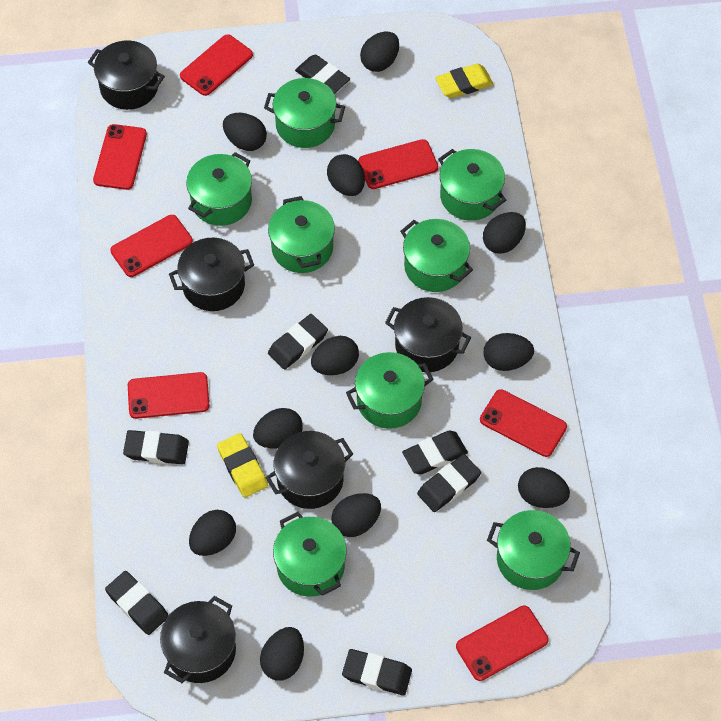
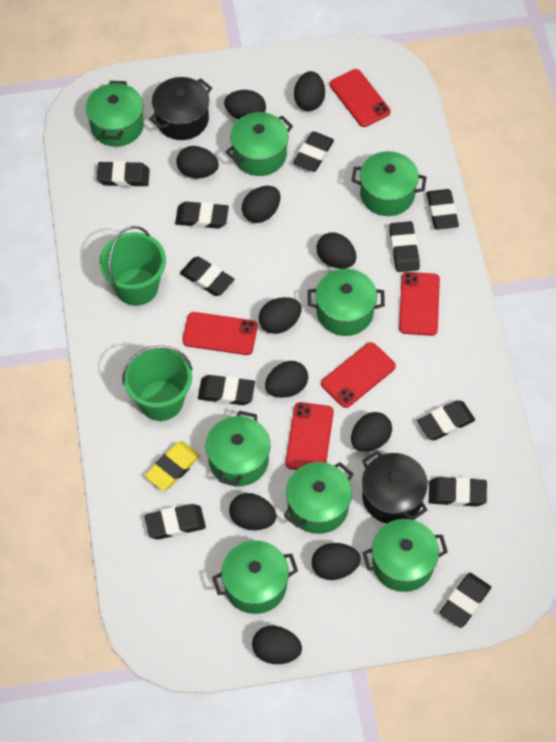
black eraser: [105,571,169,635] [123,430,189,464] [268,314,328,369] [295,55,350,94] [342,649,412,695] [402,430,468,474] [417,454,481,512] = 7 -> [97,161,150,187] [144,504,206,540] [175,202,229,229] [180,257,234,296] [198,375,255,405] [293,132,334,172] [389,221,420,272] [417,400,475,440] [427,189,459,230] [429,477,487,507] [439,573,491,628] = 11
black pot: [88,40,165,110] [160,596,236,683] [169,238,254,311] [266,431,353,509] [385,297,471,372] = 5 -> [149,77,212,140] [362,450,428,523] = 2
green bucket: none = 0 -> [99,226,166,306] [122,345,193,421] = 2
red phone: [93,124,147,190] [110,215,193,277] [128,372,210,419] [180,34,253,96] [358,139,438,189] [456,606,549,681] [480,389,567,457] = 7 -> [183,312,258,355] [285,402,334,470] [321,342,396,408] [330,69,391,127] [399,272,440,336] = 5
yellow eraser: [217,433,268,498] [435,64,493,98] = 2 -> [145,442,200,490] = 1

